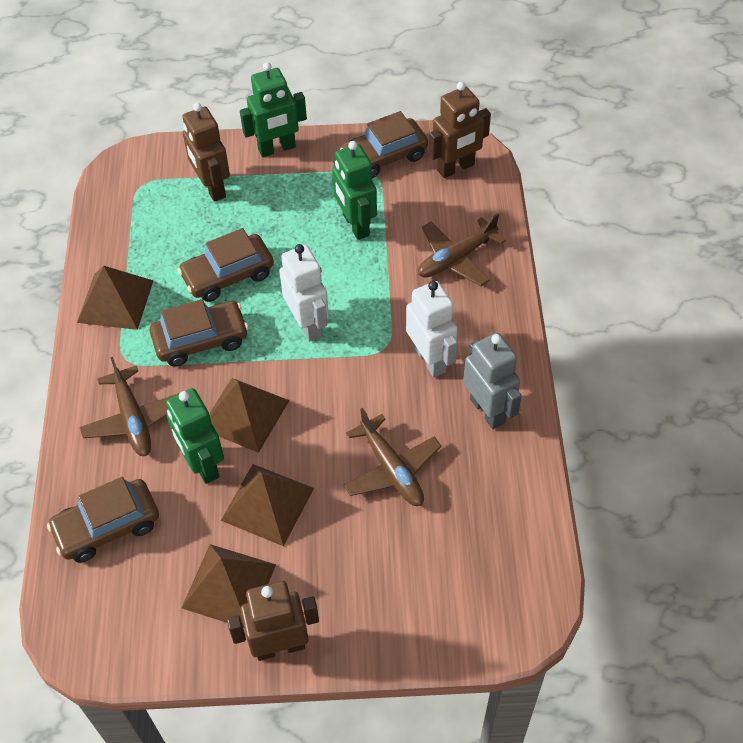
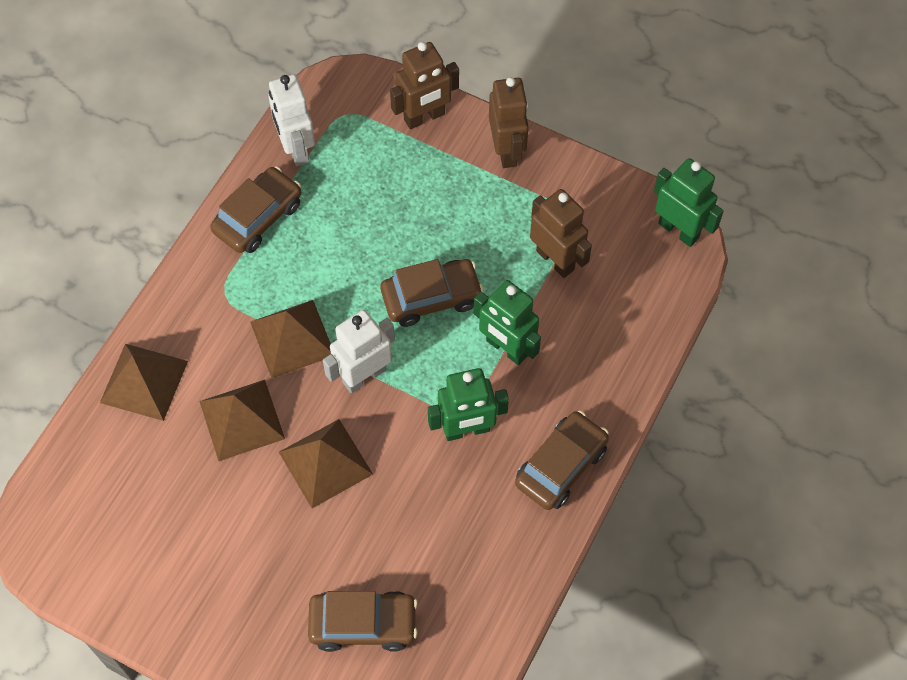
brown plane: [80,357,179,456] [343,408,442,506] [418,213,506,286] = 3 -> none = 0
grey robot: [463,333,522,429] = 1 -> none = 0

